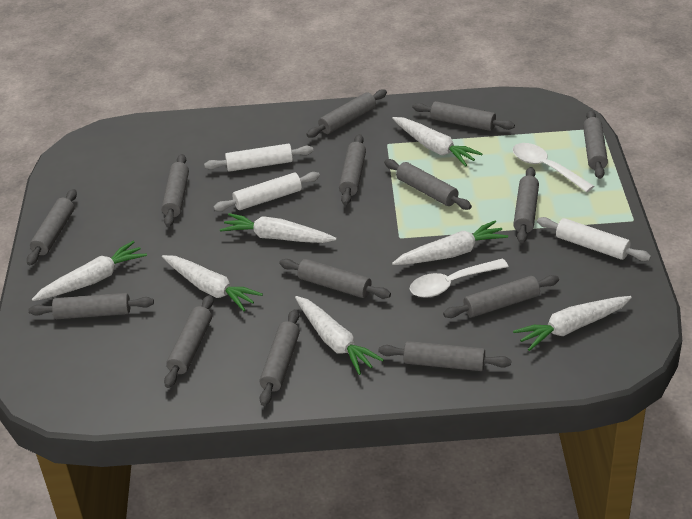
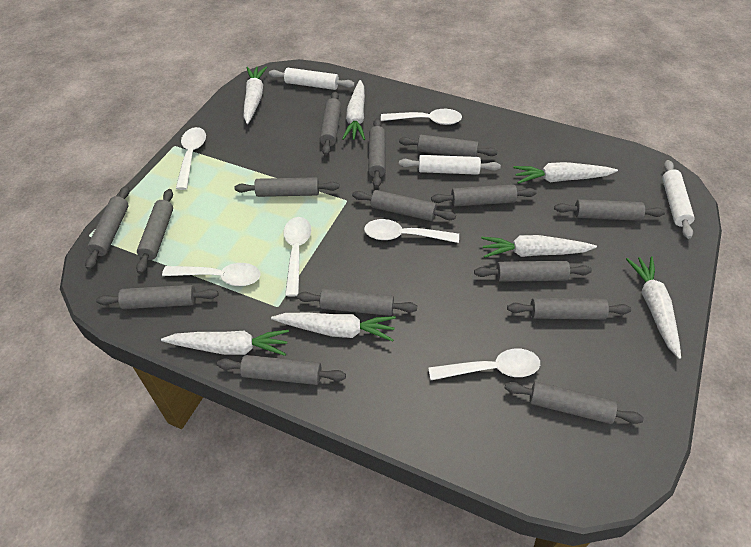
grey rolling pin: [27,189,77,265] [29,293,154,319] [162,154,189,227] [164,295,214,388] [260,309,300,406] [279,259,391,299] [306,89,387,138] [339,134,366,205] [379,341,511,371] [384,159,472,210] [412,101,515,131] [443,275,559,318] [513,167,539,243] [583,110,608,179] = 14 -> [85,186,130,270] [96,285,218,309] [136,189,173,274] [217,355,346,385] [234,177,339,197] [297,288,417,316] [320,91,341,155] [352,190,456,221] [368,118,386,188] [399,135,498,157] [431,184,537,207] [474,261,592,282] [505,382,644,424] [507,298,631,320] [554,199,665,221] = 15
white spoon: [410,258,509,298] [513,143,594,192] = 2 -> [162,263,260,286] [176,127,206,190] [283,217,311,297] [364,219,459,243] [381,109,462,125] [428,349,540,380] = 6

